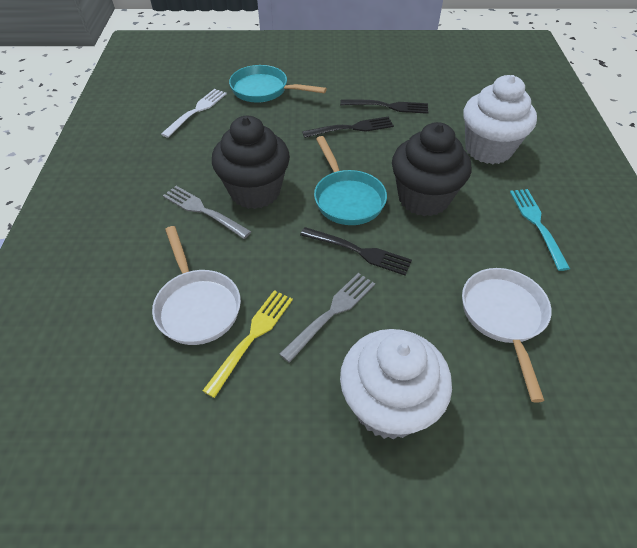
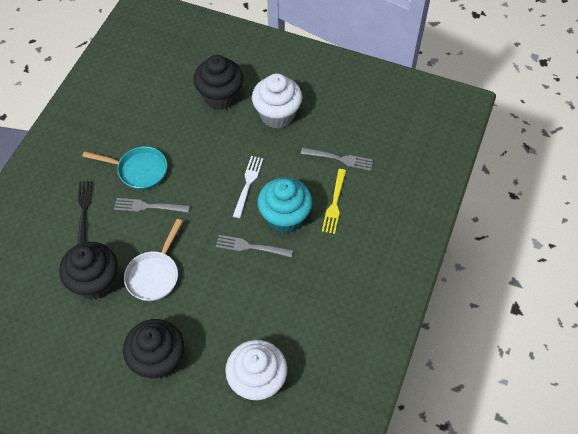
black cupcake: [212,116,290,209] [392,122,471,216] = 2 -> [59,242,118,300] [123,319,184,379] [193,55,243,110] = 3
black fork: [300,227,412,276] [302,117,394,138] [340,99,428,114] = 3 -> [78,181,93,244] = 1
grey fork: [163,186,251,239] [279,273,375,363] = 2 -> [114,198,190,213] [216,235,293,258] [301,148,373,171] = 3
turquoise cupcake: none = 0 -> [258,177,312,233] = 1
turquoise fork: [510,189,570,271] = 1 -> none = 0
turquoise pan: [229,65,327,103] [314,136,387,225] = 2 -> [82,146,167,190] = 1
white pan: [152,226,241,345] [462,268,552,403] = 2 -> [124,219,183,301] = 1

